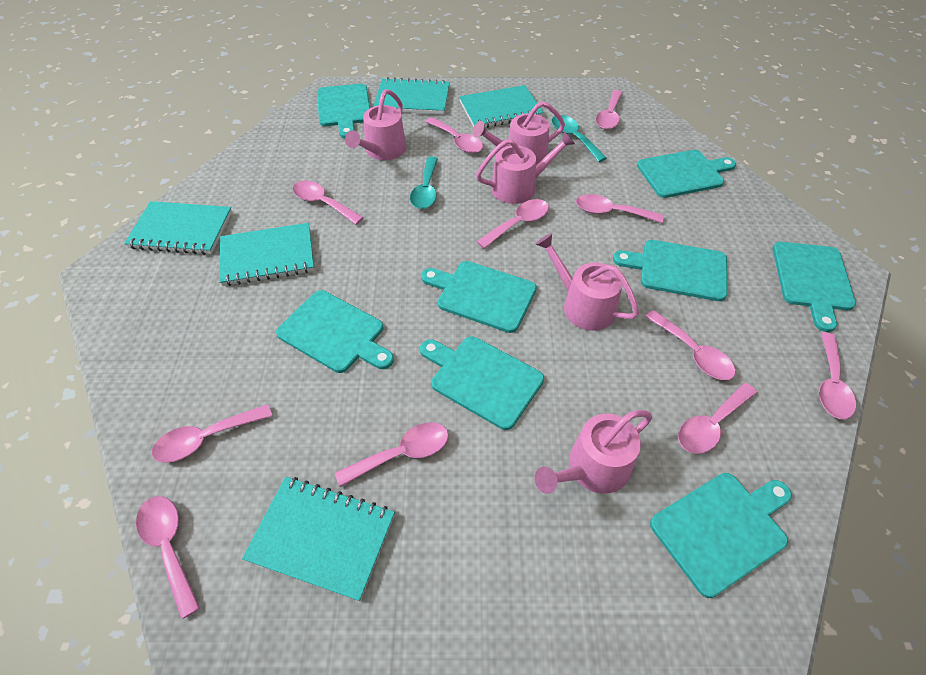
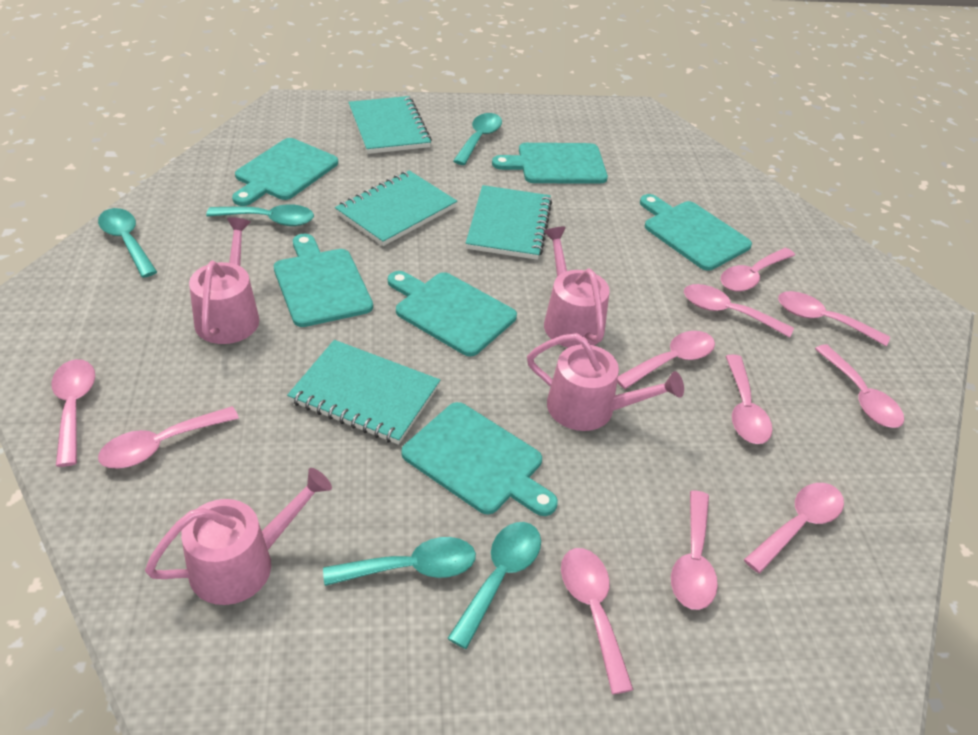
pink watering can: [345,89,407,160] [472,101,565,165] [476,131,575,204] [534,410,652,494] [535,233,639,331] = 5 -> [145,468,332,605] [189,217,259,344] [527,333,684,431] [544,227,610,348] = 4
turquoise cutting board: [276,290,394,373] [317,84,370,138] [420,336,544,430] [421,261,537,333] [613,240,727,301] [637,150,736,198] [650,473,792,598] [773,242,856,332] = 8 -> [232,138,338,206] [274,234,373,327] [388,271,517,356] [401,402,558,516] [492,143,608,184] [640,194,752,271] = 6
turquoise notebook: [124,201,232,255] [219,223,314,286] [242,477,395,601] [373,77,450,114] [459,85,543,128] = 5 -> [287,340,440,445] [335,170,457,246] [348,96,432,154] [466,185,552,260] = 4
turquoise spoon: [410,157,438,209] [552,115,607,162] = 2 -> [98,208,157,278] [206,204,314,226] [323,537,476,586] [447,522,541,649] [453,113,502,165] = 5

